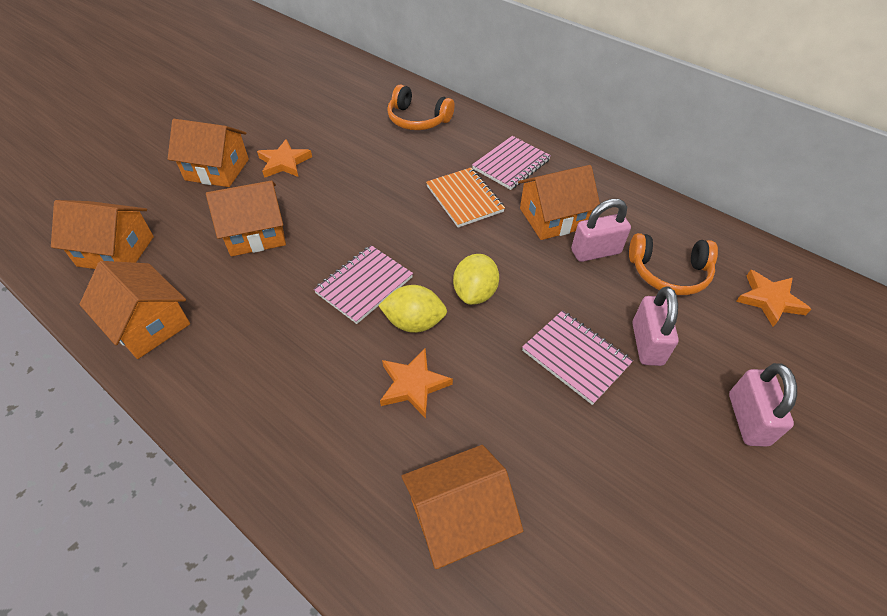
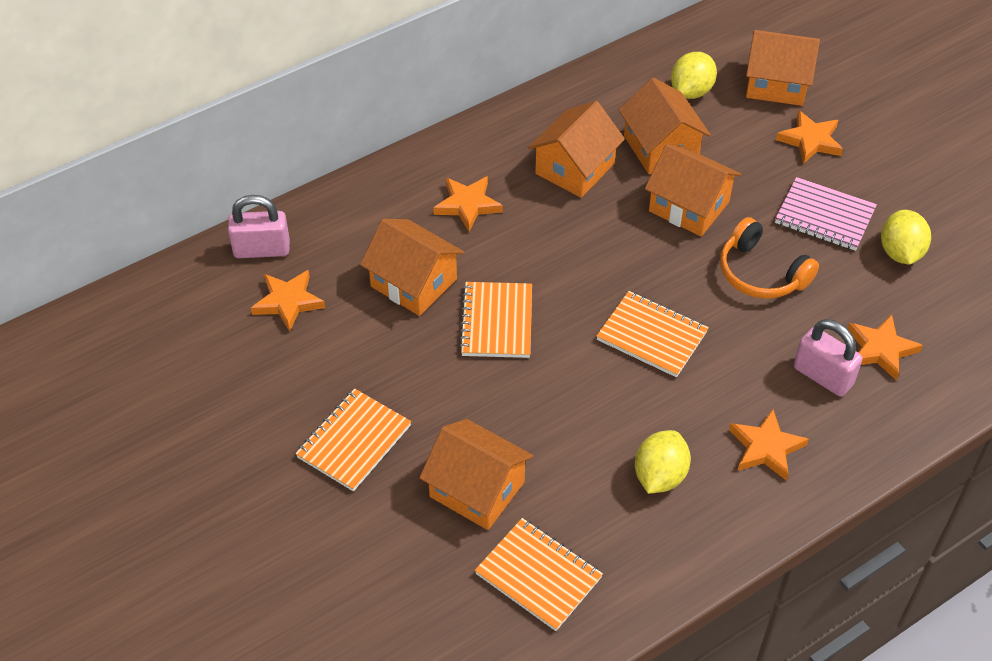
orange headphones: [387,85,455,130] [629,233,718,295] = 2 -> [720,217,819,299] = 1
orange notebook: [426,168,505,228] = 1 -> [295,389,411,492] [459,282,532,358] [475,518,603,631] [596,291,709,377] = 4
orange star: [257,139,312,178] [380,349,453,419] [736,270,811,327] = 3 -> [251,270,325,332] [433,176,503,232] [729,409,809,481] [776,110,843,164] [847,315,923,380] = 5
pink notebook: [314,245,413,324] [472,136,551,190] [522,310,633,405] = 3 -> [775,177,877,251] = 1
pink padlock: [571,199,631,262] [632,287,679,366] [729,363,797,447] = 3 -> [228,195,290,258] [794,319,863,397] = 2
yellow lemon: [378,285,447,333] [453,254,499,305] = 2 -> [635,430,691,494] [671,52,717,99] [881,210,931,264] = 3

